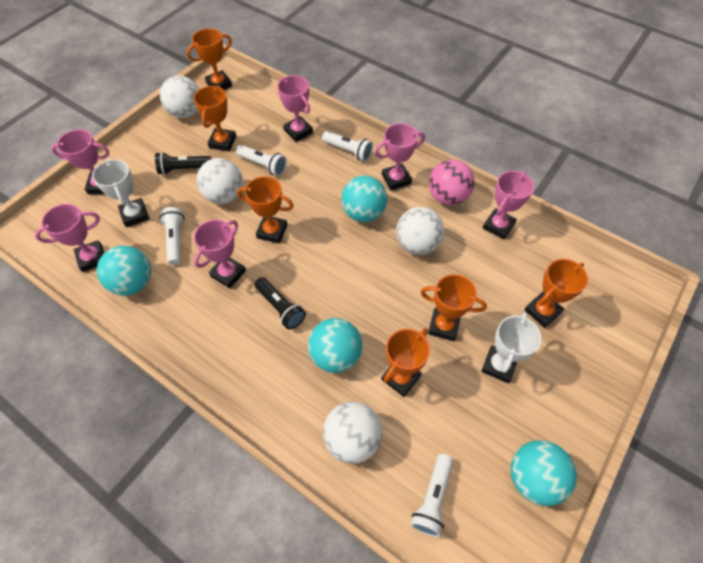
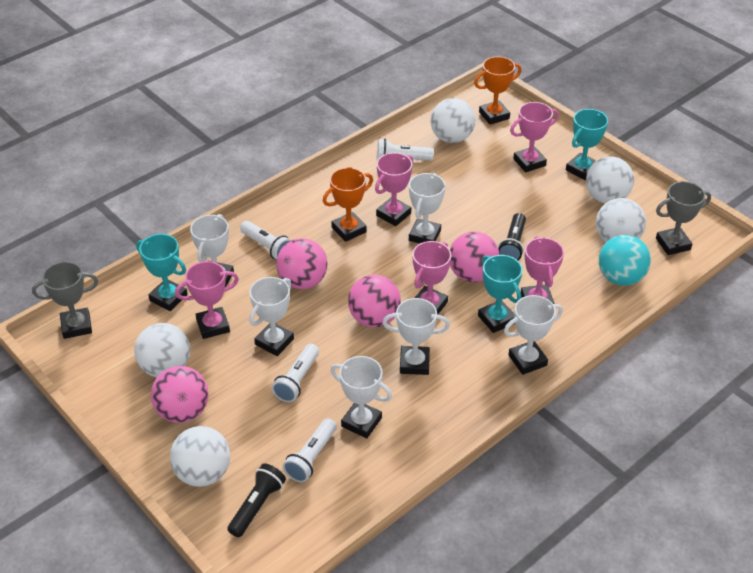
grey trophy: none = 0 -> [32,261,98,339] [656,181,711,255] = 2
orange trophy: [187,29,232,90] [194,86,236,151] [237,176,294,243] [381,328,430,397] [420,274,487,341] [524,259,588,328] = 6 -> [323,167,373,242] [474,56,521,125] = 2
pink ball: [429,159,475,205] = 1 -> [151,366,209,423] [276,238,327,289] [348,275,401,327] [450,232,500,282] = 4
pink trophy: [35,204,104,272] [51,129,109,194] [194,220,246,289] [277,75,313,142] [375,123,425,190] [483,171,534,239] = 6 -> [175,261,239,339] [375,153,413,226] [412,241,451,314] [510,102,559,172] [521,236,564,304] = 5
turquoise ball: [97,246,152,296] [308,318,362,373] [341,176,387,222] [511,440,577,506] = 4 -> [599,235,651,286] = 1
turquoise trophy: none = 0 -> [136,234,188,311] [478,255,523,333] [566,109,608,180] = 3
white ball: [160,76,199,118] [197,158,243,204] [323,402,382,464] [396,207,444,255] = 4 -> [134,323,190,377] [170,426,230,487] [431,98,475,143] [586,157,634,203] [596,198,646,242] = 5
white trophy: [92,159,150,227] [482,312,541,383] = 2 -> [190,214,234,287] [249,277,294,356] [331,356,392,438] [383,298,450,375] [409,173,445,244] [504,295,563,375] = 6

